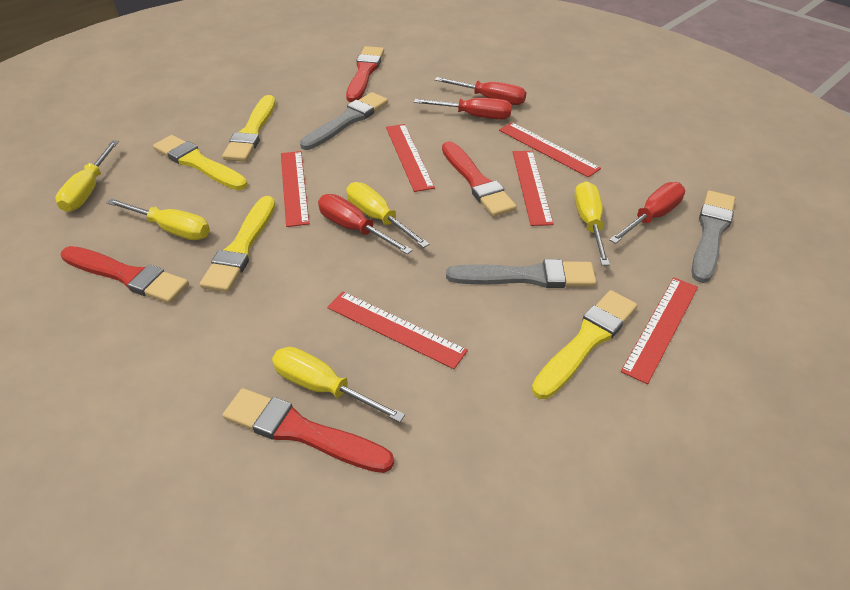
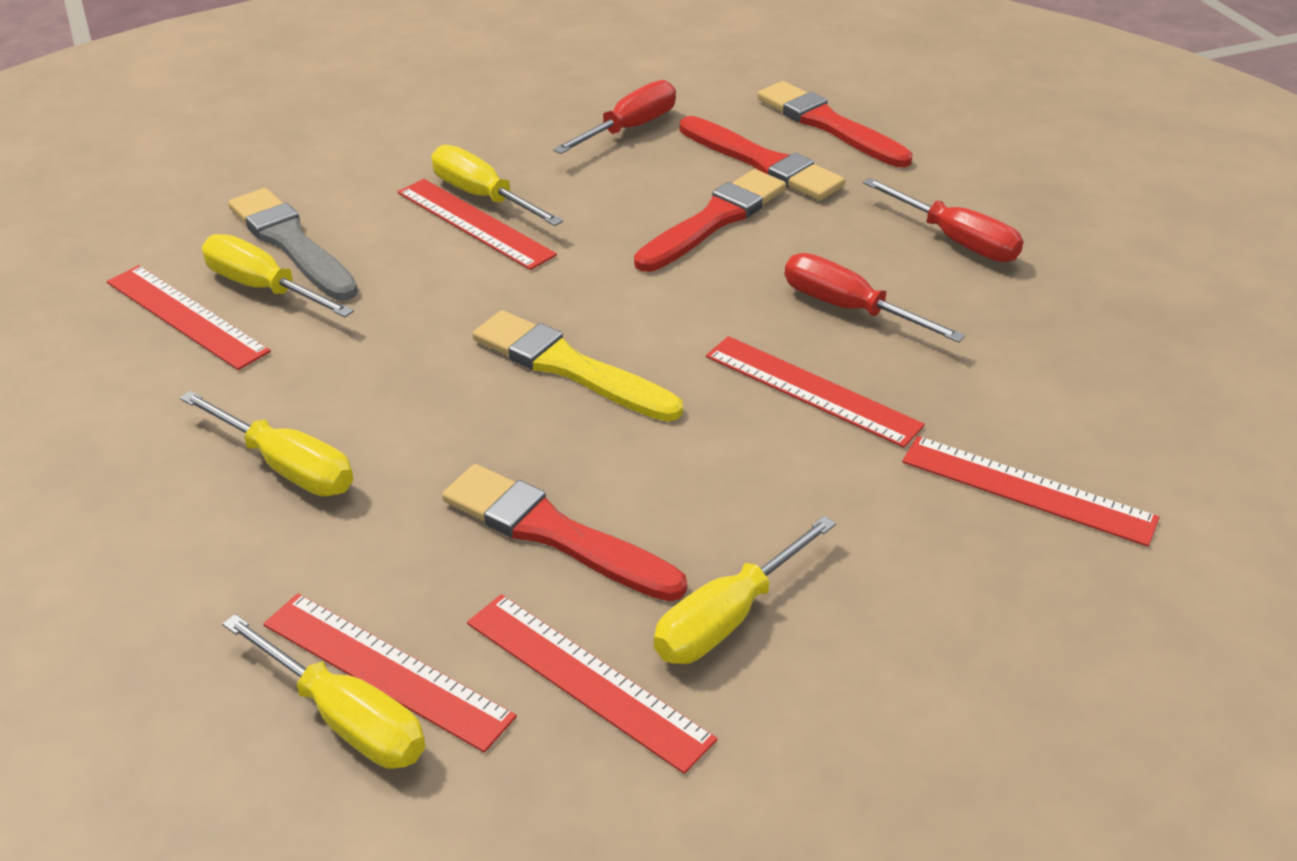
grey brush: [300,92,388,150] [446,259,596,288] [691,191,735,283] = 3 -> [228,188,358,301] = 1
red screwdriver: [318,194,413,254] [414,98,512,119] [435,77,526,105] [609,182,685,244] = 4 -> [553,80,676,154] [785,253,965,343] [863,178,1024,262] = 3
yellow brush: [153,135,248,190] [200,196,276,292] [222,95,276,162] [532,290,637,399] = 4 -> [472,310,683,422] = 1

